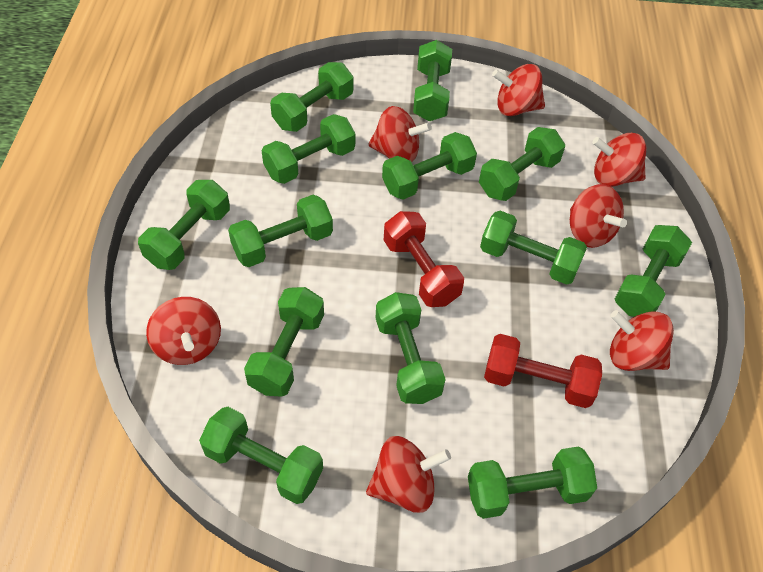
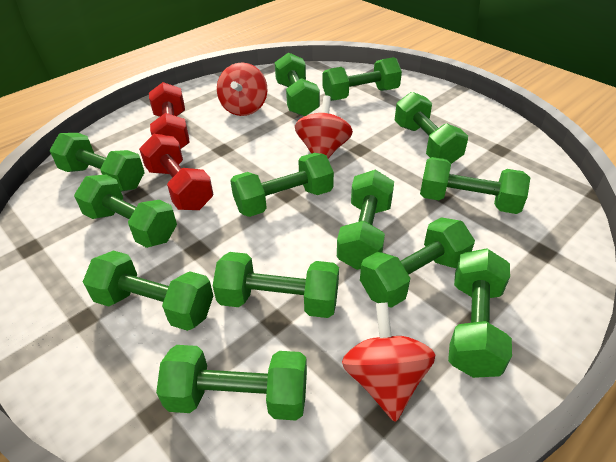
red spinning top: [146,297,221,365] [366,436,451,513] [368,106,432,162] [492,64,545,116] [570,184,627,248] [592,133,646,187] [610,310,674,371] = 7 -> [217,63,268,116] [295,96,353,158] [342,302,435,422] = 3

